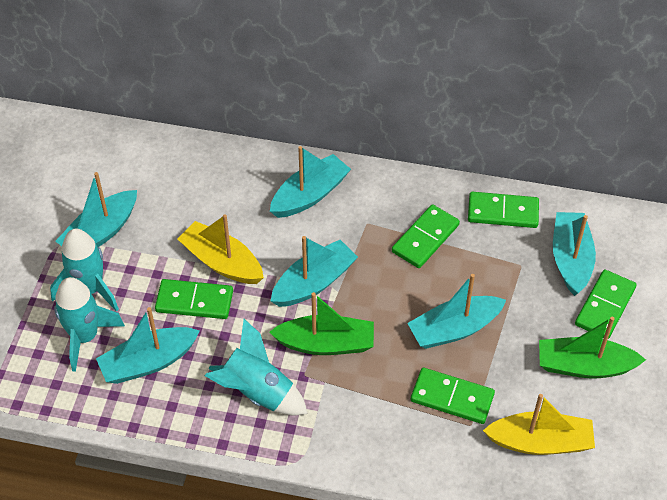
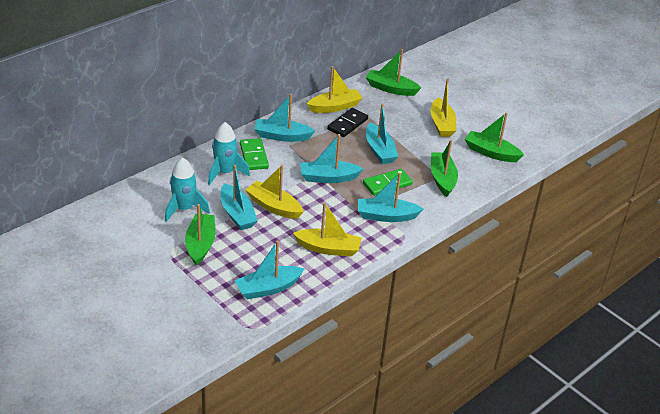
black domino: none = 0 -> [327,108,368,137] = 1
green boat: [269,292,374,355] [539,317,646,378] = 2 -> [185,204,216,266] [366,49,421,96] [431,140,458,197] [465,112,524,162] = 4
green domino: [155,279,233,319] [392,204,460,268] [411,368,495,424] [468,192,539,228] [575,270,637,339] = 5 -> [240,138,269,170] [363,169,413,196] = 2
turquoise rocket: [50,229,119,312] [54,277,125,372] [205,319,308,415] = 3 -> [165,157,210,222] [208,122,250,185] = 2
yellow boat: [177,214,264,284] [483,394,595,455] = 2 -> [245,165,303,219] [293,202,362,257] [307,66,363,113] [431,78,456,137] = 4

